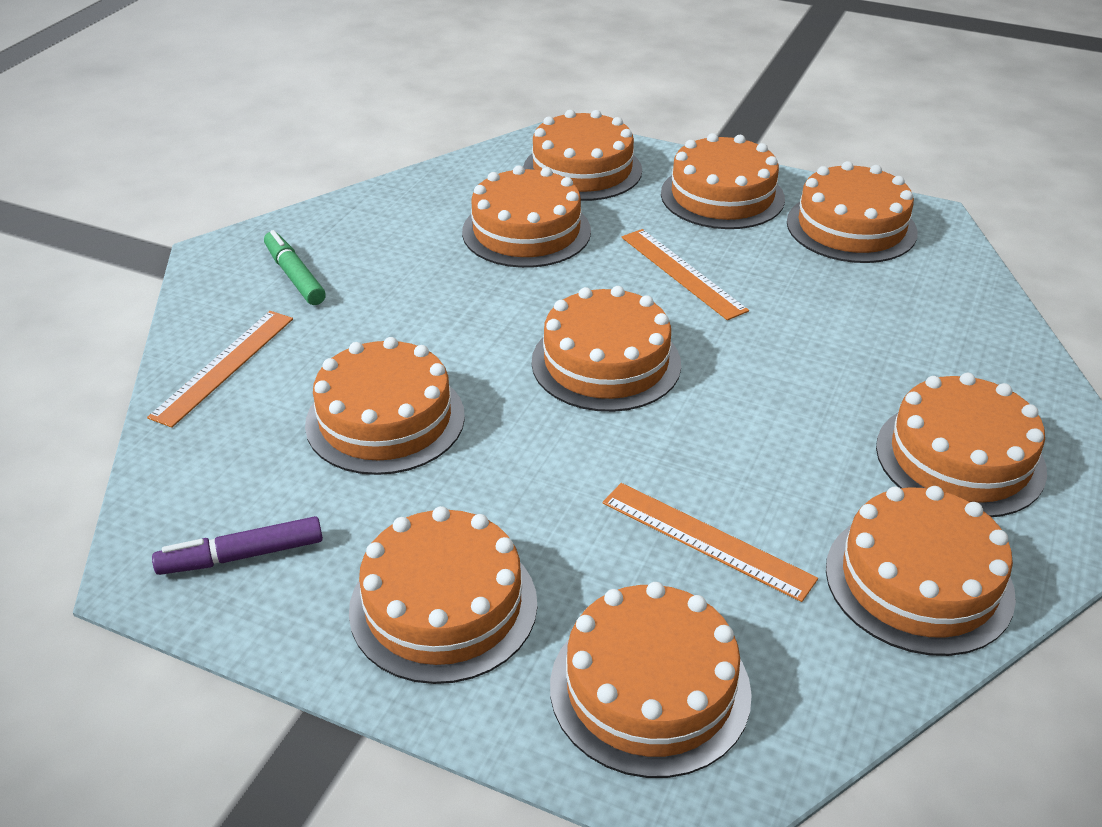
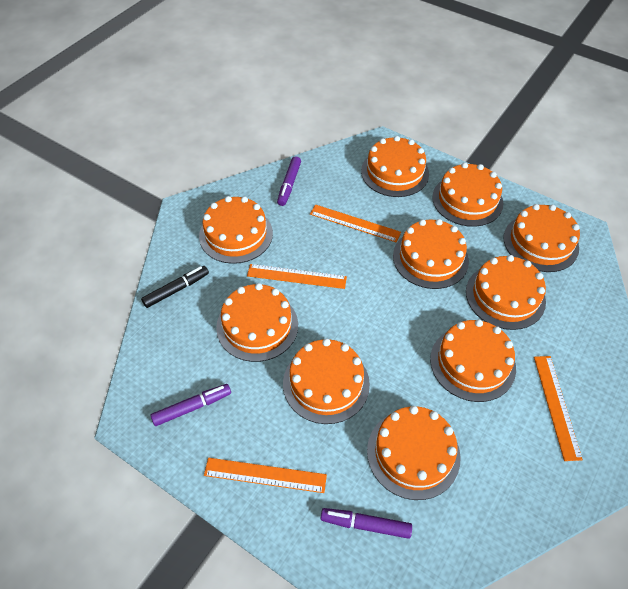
black marker: none = 0 -> [141,266,209,308] = 1
green marker: [264,230,326,305] = 1 -> none = 0
orange ruler: [147,311,293,428] [603,483,818,602] [622,229,749,320] = 3 -> [204,458,327,493] [247,264,347,289] [310,204,401,242] [534,356,583,461] = 4
purple marker: [152,516,323,575] = 1 -> [151,384,231,426] [277,156,301,206] [321,508,412,539] = 3

